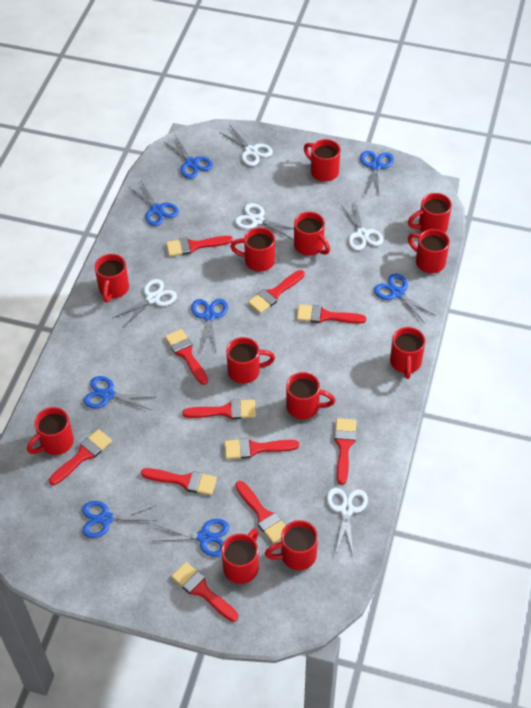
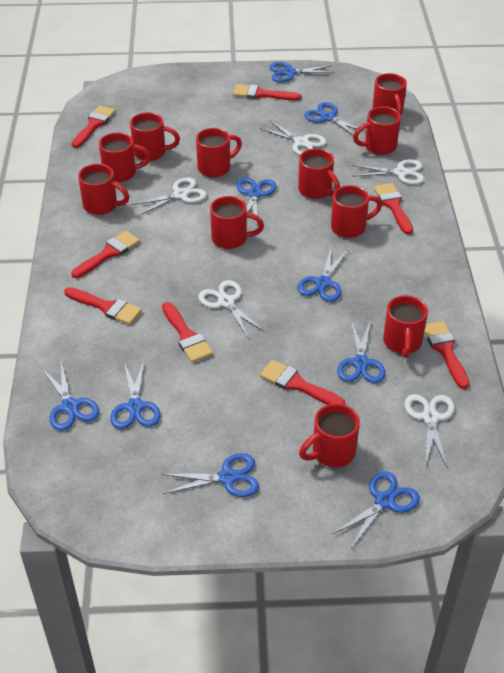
blue scissors: [82,501,158,538] [83,376,154,410] [129,181,179,226] [154,519,229,557] [163,135,213,179] [191,299,228,352] [360,151,394,194] [374,274,436,324] = 8 -> [41,362,99,431] [110,361,161,429] [161,453,259,497] [237,177,276,225] [269,62,334,82] [298,248,349,302] [304,102,366,135] [333,471,420,548] [337,320,385,383] = 9
red brush: [49,429,112,485] [141,468,217,495] [165,329,208,385] [166,236,233,257] [171,562,238,622] [182,399,256,420] [224,438,299,459] [235,481,285,543] [248,270,305,313] [297,304,366,324] [334,418,356,485] = 11 -> [64,287,142,325] [71,231,140,278] [72,106,115,148] [162,302,213,363] [233,84,301,101] [260,360,345,405] [374,183,413,235] [424,321,470,389] = 8
red mug: [27,407,74,455] [95,254,129,303] [221,529,259,584] [226,337,275,384] [230,227,275,272] [265,520,318,570] [286,372,335,419] [294,212,330,256] [304,139,340,182] [390,327,425,379] [408,193,452,233] [408,229,450,273] = 12 -> [78,164,130,215] [99,132,151,182] [130,112,180,161] [196,128,242,177] [210,196,264,249] [298,148,340,199] [299,403,360,467] [331,185,382,238] [353,106,401,155] [372,73,407,115] [383,295,428,358] = 11

